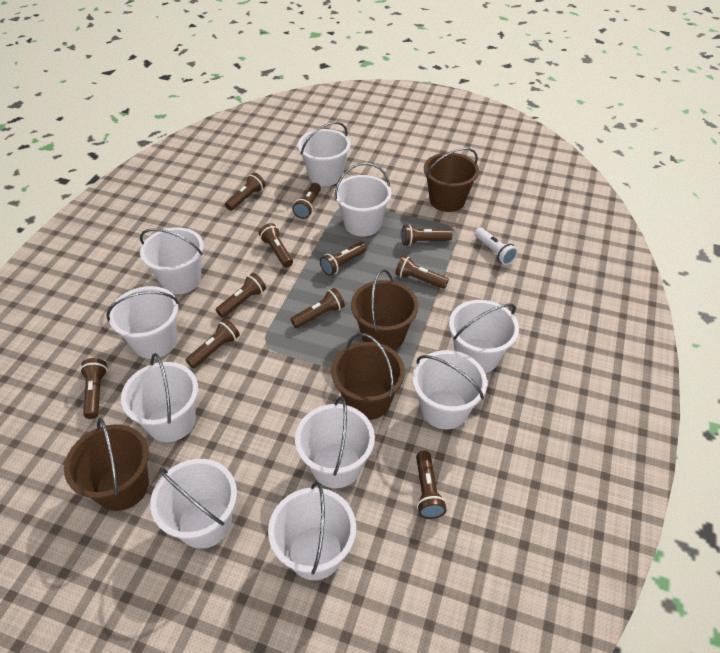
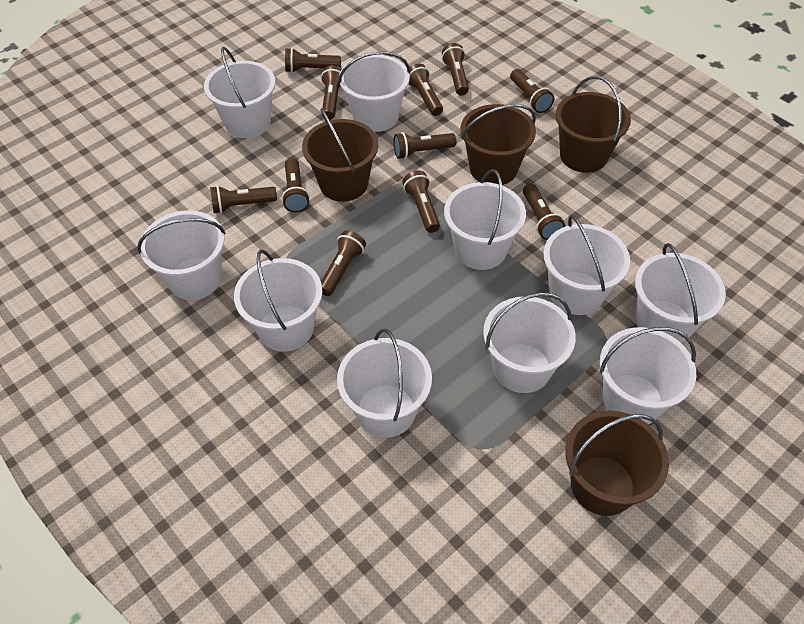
white flashlight: [474,228,518,265] = 1 -> none = 0

